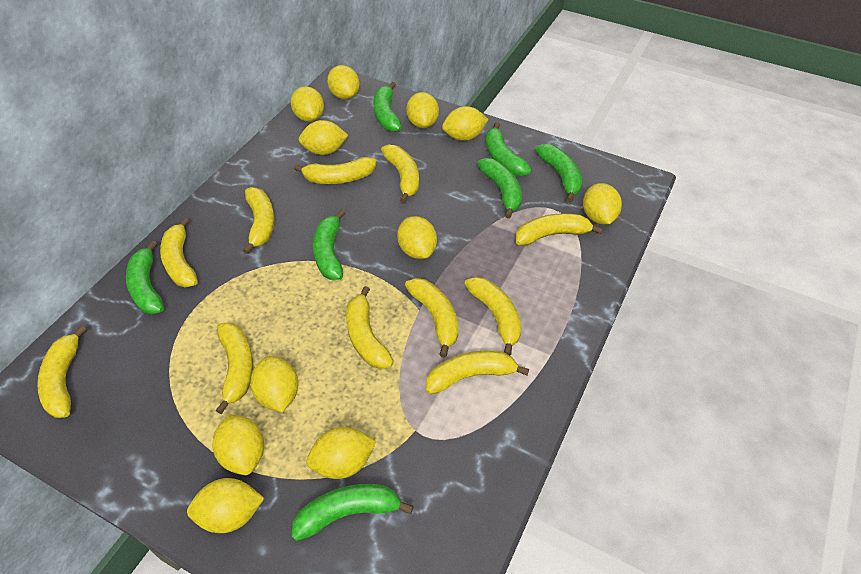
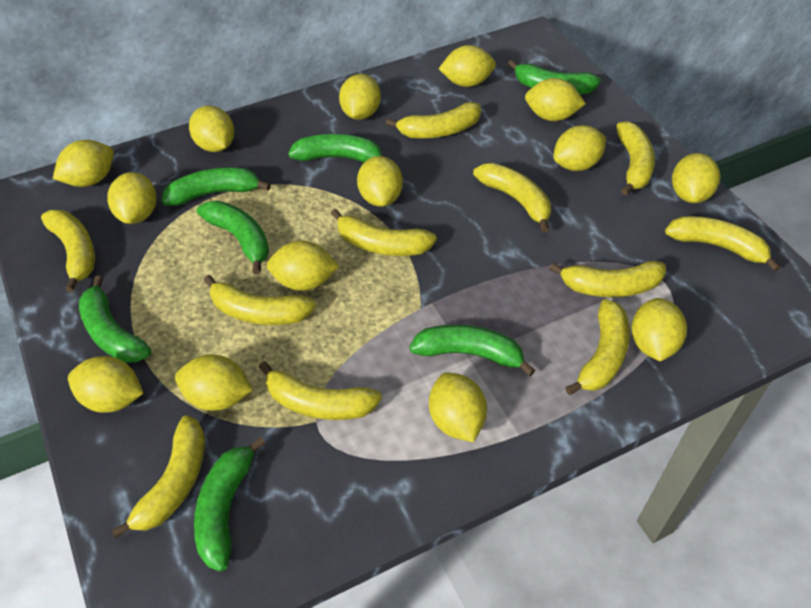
yellow lemon: [187,478,264,533] [213,414,264,475] [250,356,298,412] [291,86,324,122] [299,120,348,155] [306,427,376,479] [327,65,360,100] [397,216,437,259] [406,92,439,128] [442,106,488,141] [583,183,622,224] = 11 -> [53,140,114,187] [68,356,143,413] [107,172,157,224] [175,355,253,411] [189,106,234,152] [267,241,339,291] [339,74,381,120] [357,156,403,207] [429,372,487,442] [439,45,496,87] [525,78,586,121] [554,125,606,171] [631,298,687,361] [672,153,720,203] = 14

